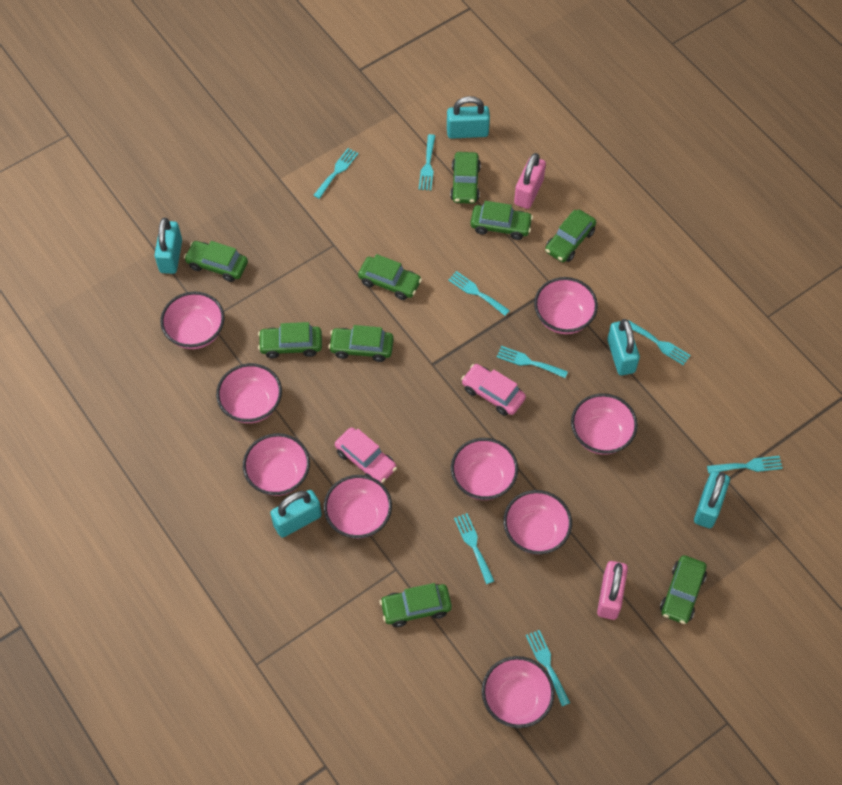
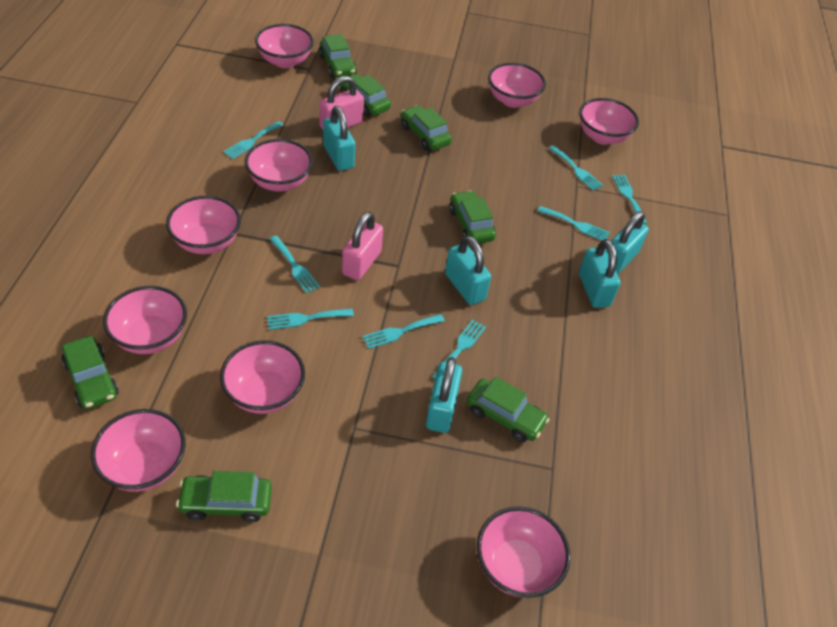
green car: [184,241,248,282] [258,322,322,358] [328,325,394,362] [358,254,422,300] [380,583,452,627] [450,152,481,204] [470,201,533,240] [545,210,596,262] [660,555,707,624] = 9 -> [61,336,119,409] [176,471,272,522] [319,34,357,78] [340,74,391,117] [401,105,452,151] [449,190,496,244] [467,376,550,443] = 7
pink car: [335,427,397,483] [461,364,526,416] = 2 -> none = 0

